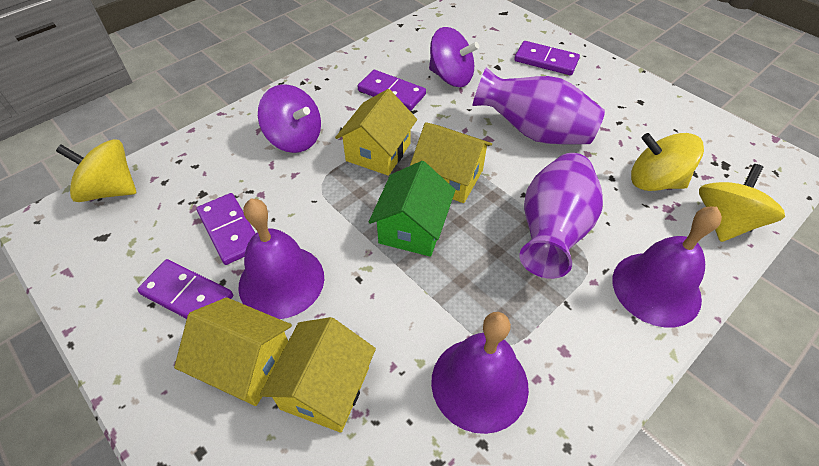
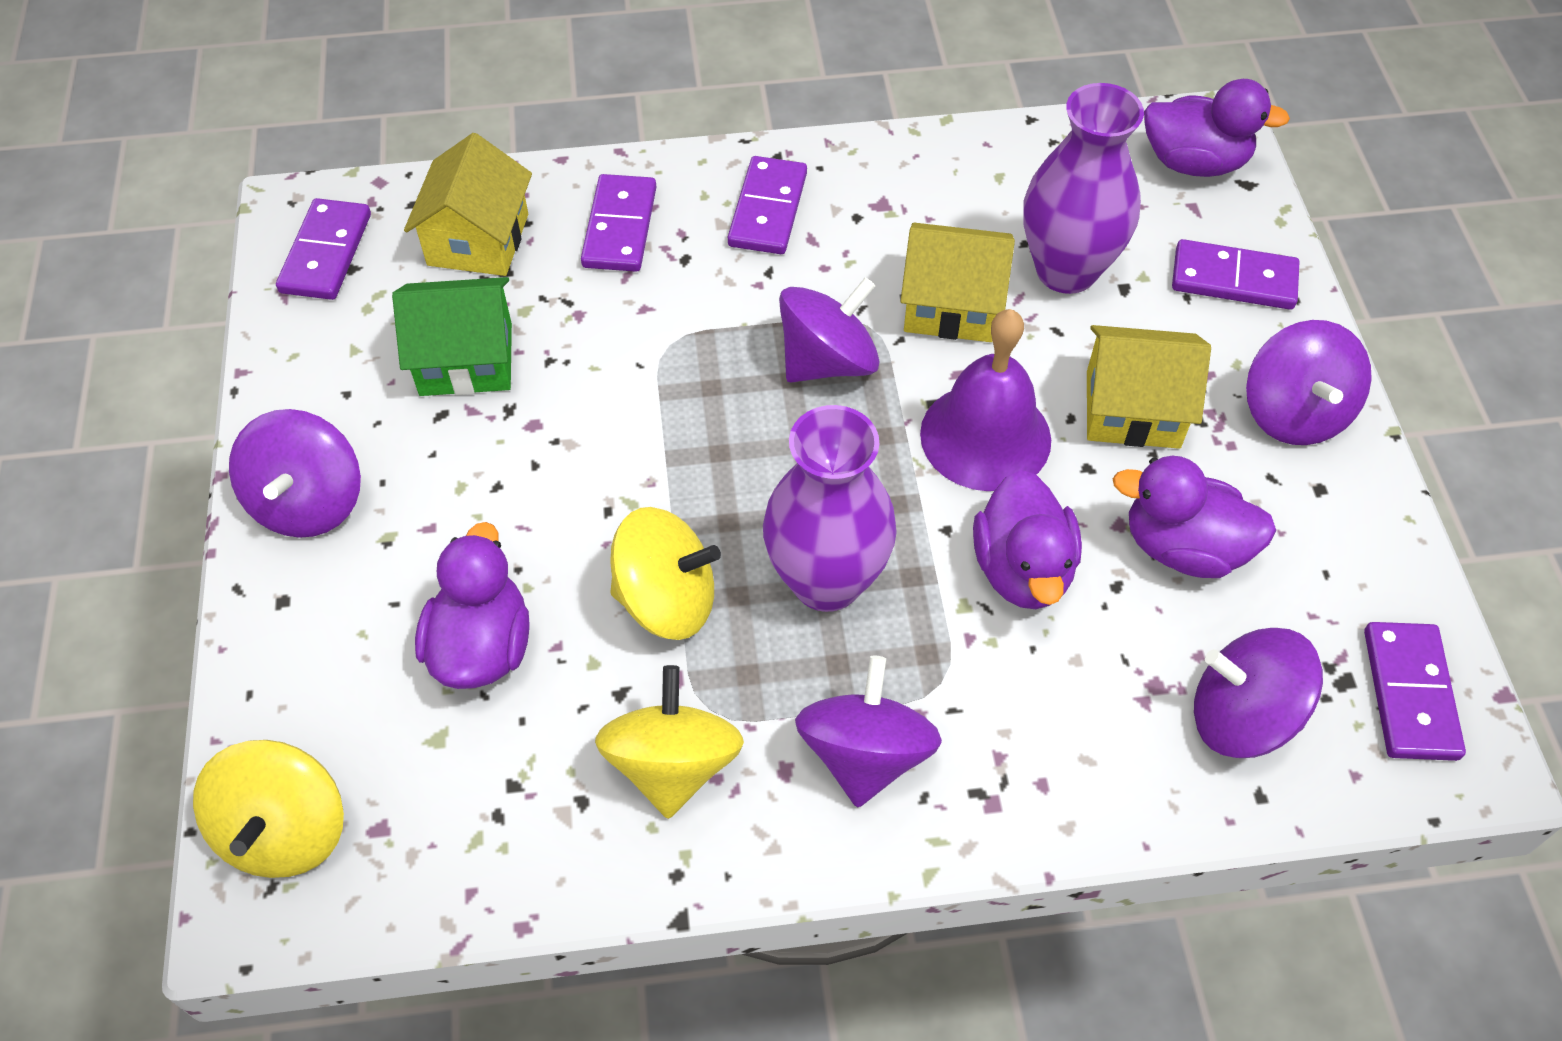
purple bell: [238,199,324,319] [431,312,529,434] [612,206,722,327] = 3 -> [920,309,1051,491] = 1
purple domino: [137,259,233,319] [196,193,256,265] [358,70,426,111] [514,41,580,75] = 4 -> [276,198,371,300] [581,174,656,272] [728,156,807,254] [1172,239,1299,310] [1364,622,1466,761] = 5
purple duck: none = 0 -> [415,522,529,689] [973,470,1082,609] [1113,456,1276,578] [1144,79,1290,177] = 4
purple spinning top: [258,85,321,153] [429,27,479,87] = 2 -> [229,409,361,538] [779,277,880,383] [795,656,942,808] [1194,628,1323,758] [1246,320,1372,445] = 5
yellow house: [174,297,292,406] [260,317,376,433] [335,89,417,176] [410,122,492,203] = 4 -> [404,133,532,276] [900,223,1015,342] [1087,325,1211,449] = 3

